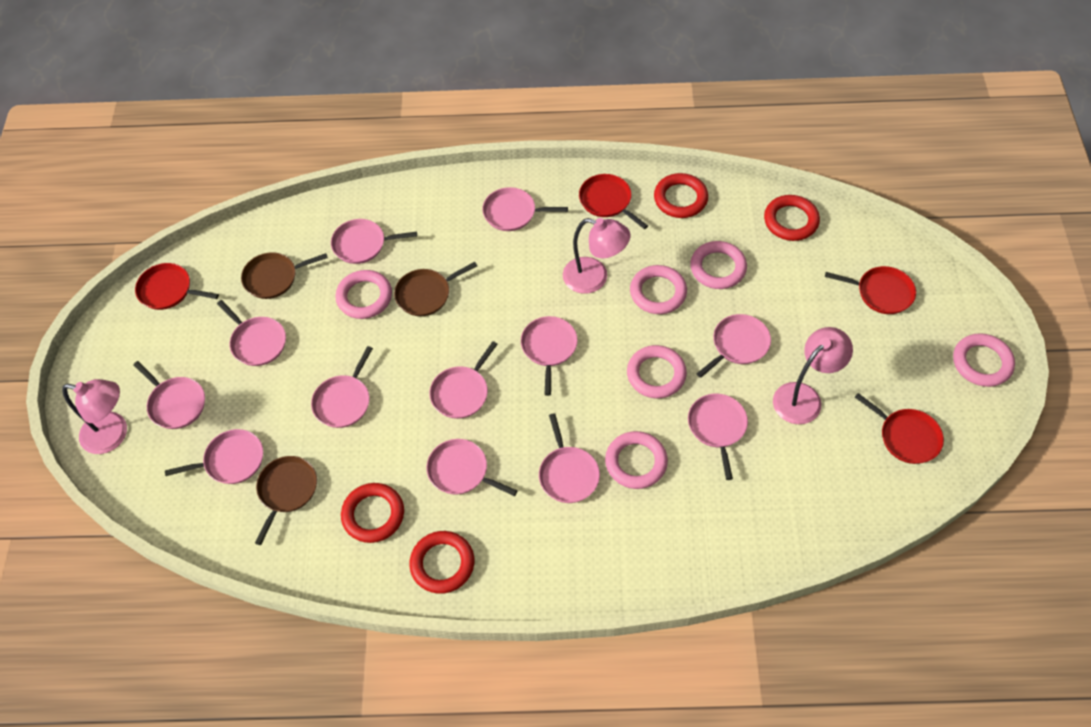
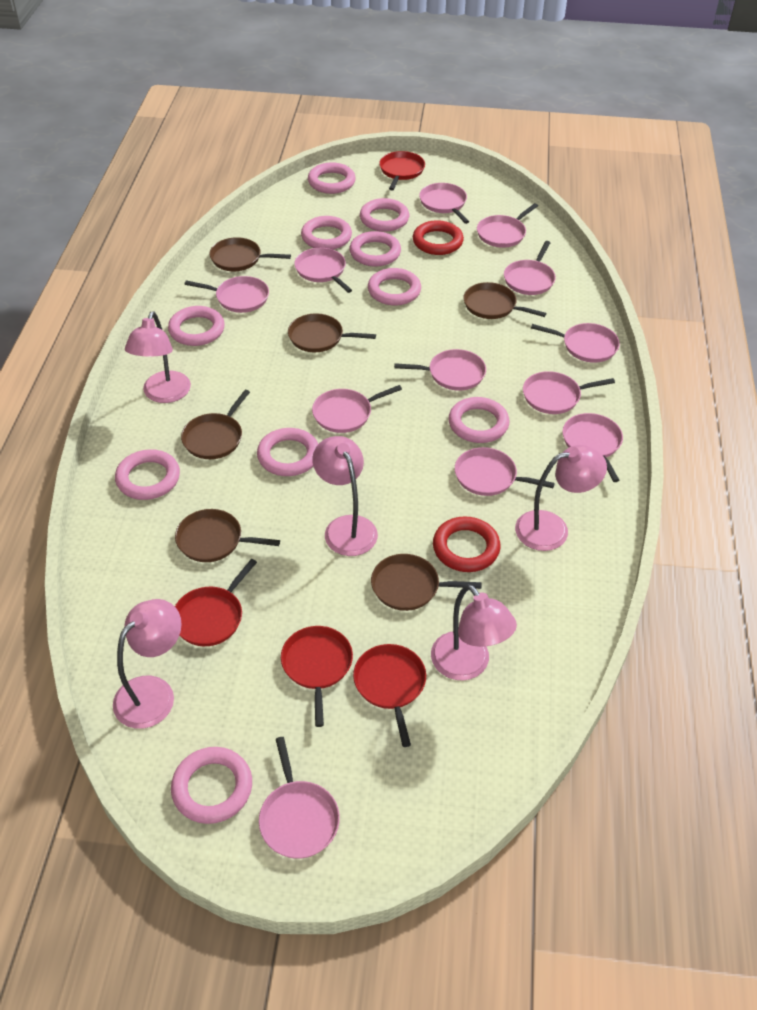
brown pan: [241,252,328,299] [255,456,317,545] [394,262,477,316] = 3 -> [175,509,280,562] [181,390,250,459] [209,237,291,271] [288,313,376,352] [371,554,482,611] [463,282,546,319] = 6
pink lamp: [62,379,127,454] [563,218,630,294] [773,327,853,424] = 3 -> [113,599,182,729] [125,311,191,403] [312,436,378,556] [431,584,517,680] [515,445,607,551] = 5
pink ring: [335,270,392,319] [605,431,668,489] [627,345,687,398] [630,265,687,314] [690,241,747,289] [953,333,1015,387] = 6 -> [115,449,180,500] [168,306,225,346] [171,747,252,824] [257,428,318,476] [301,216,352,249] [308,162,356,194] [349,231,401,266] [360,198,409,232] [368,268,421,306] [448,397,509,443] = 10
red ring: [341,483,404,543] [409,531,474,594] [654,173,708,218] [764,195,820,241] = 4 -> [413,220,464,255] [433,516,500,572] = 2

